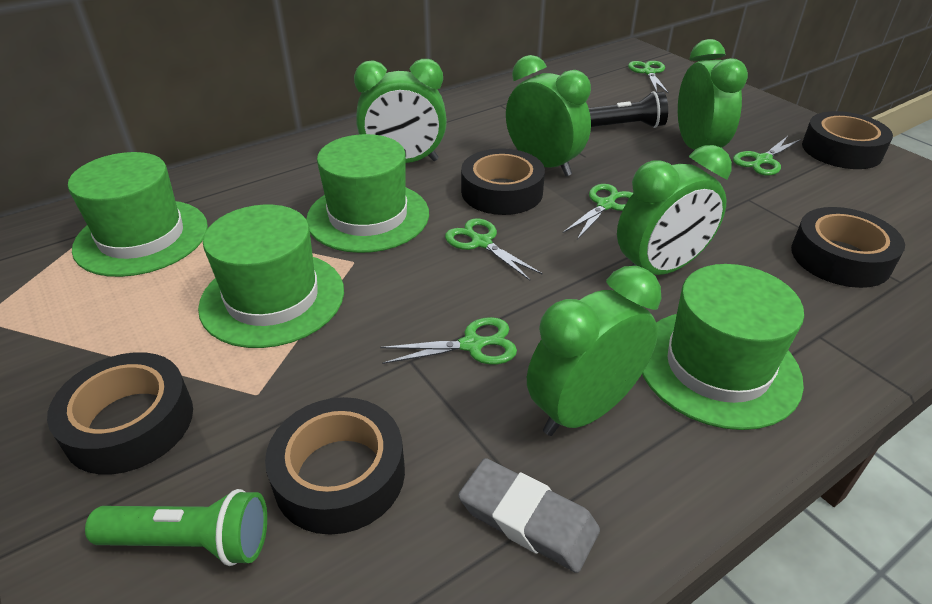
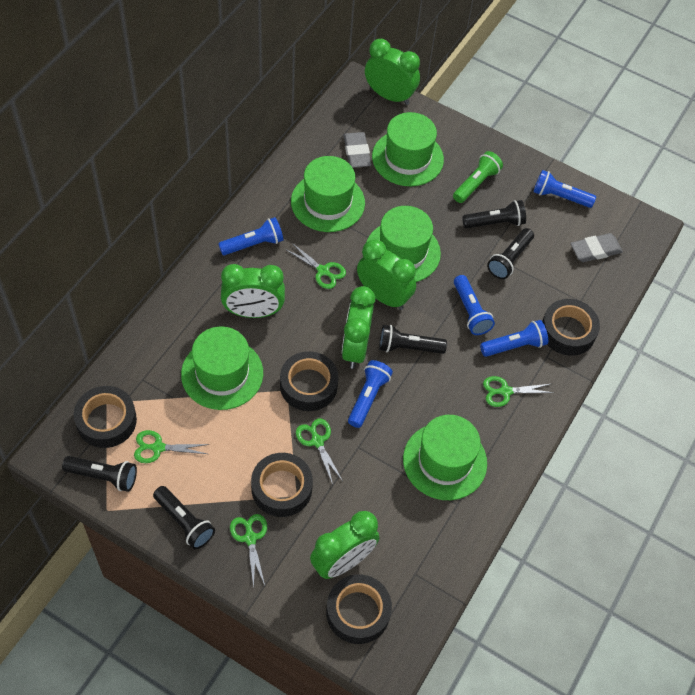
black flashlight: [589,91,668,128] = 1 -> [62,456,137,492] [153,486,215,549] [379,325,447,354] [462,200,526,229] [487,228,534,279] = 5
blue flashlight: none = 0 -> [218,217,283,256] [348,360,393,428] [454,275,495,335] [480,320,548,357] [533,170,596,208] = 5
green hat: [68,152,208,277] [198,205,344,348] [306,134,429,253] [642,264,804,430] = 4 -> [181,326,263,410] [291,156,365,232] [366,206,441,282] [372,112,444,186] [403,415,487,500] = 5
grey eraser: [458,458,600,573] = 1 -> [343,132,371,168] [570,233,623,262] = 2

